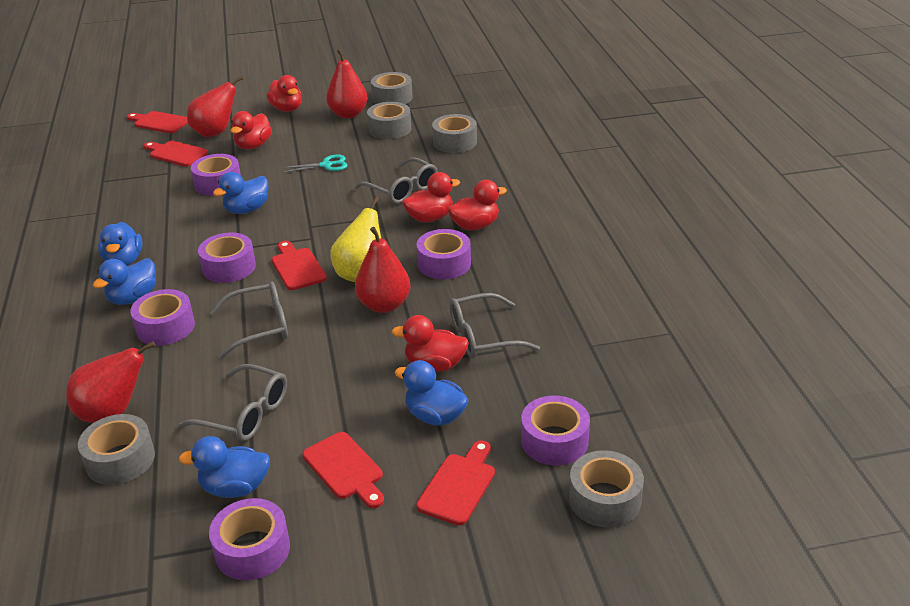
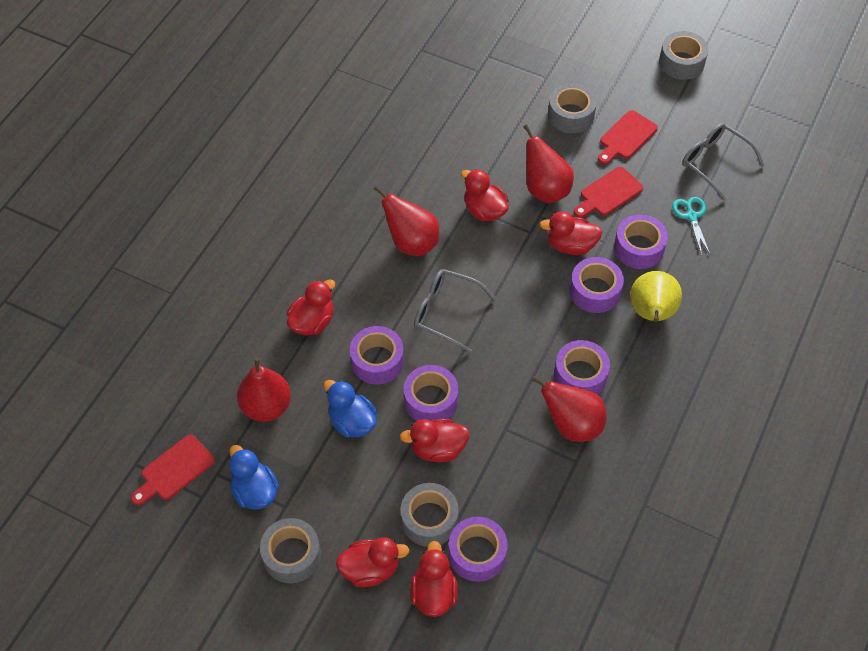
blue duck: [93,258,156,305] [98,222,142,266] [179,436,270,498] [213,172,268,214] [395,360,469,426] = 5 -> [229,445,279,510] [324,380,377,438] = 2
grey glasses: [178,364,287,441] [210,281,288,359] [355,157,438,204] [450,293,540,358] = 4 -> [414,269,497,353] [682,123,765,201] = 2
grey tape: [78,414,155,485] [367,102,411,139] [371,72,413,104] [432,114,477,153] [569,450,644,528] = 5 -> [260,518,321,583] [401,483,459,547] [548,83,597,133] [659,31,708,80] = 4
red cutting board: [127,111,188,133] [144,141,208,167] [272,241,327,290] [302,432,384,508] [416,440,495,525] = 5 -> [131,434,215,505] [574,167,643,218] [598,110,658,164] = 3
red duck: [230,111,272,149] [266,75,302,112] [392,315,469,372] [402,172,460,222] [448,180,507,230] = 5 -> [287,279,335,335] [336,537,410,587] [400,419,470,462] [410,541,458,617] [461,169,509,221] [539,211,602,255] = 6

